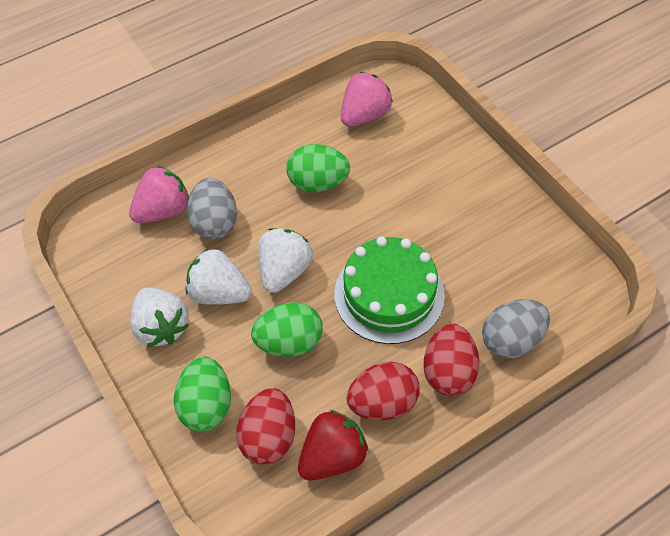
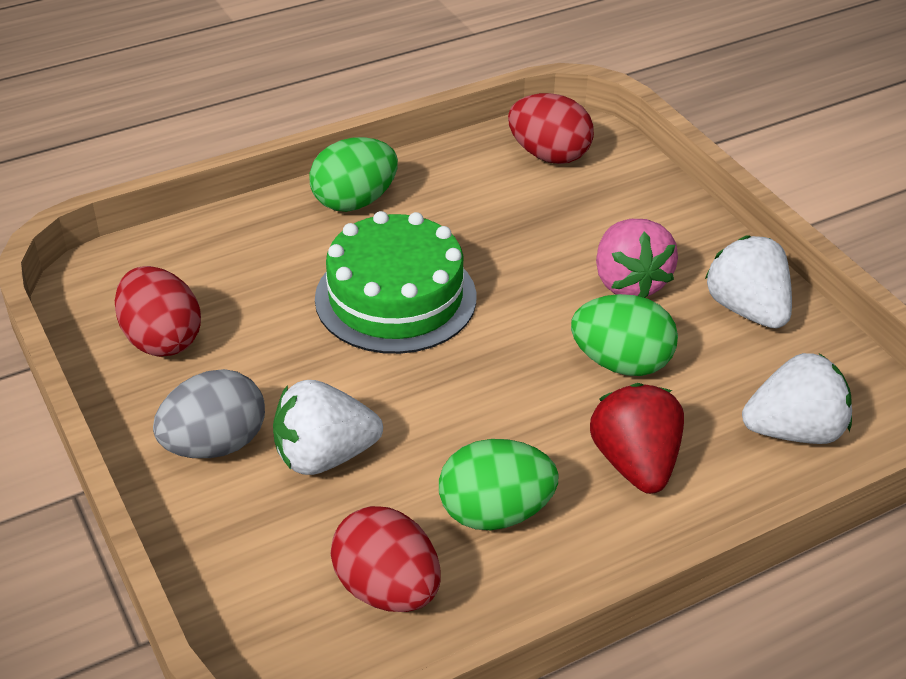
grey egg: [187,178,237,240] [482,299,550,358] = 2 -> [153,369,265,458] = 1
pink strawberry: [129,166,189,223] [341,72,393,127] = 2 -> [596,219,678,298] = 1

